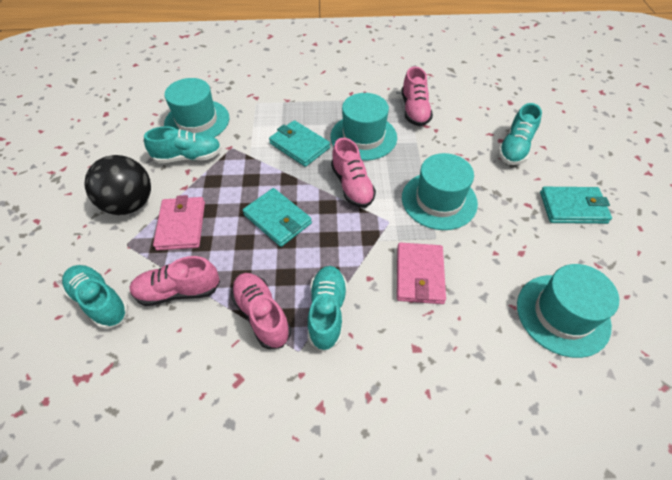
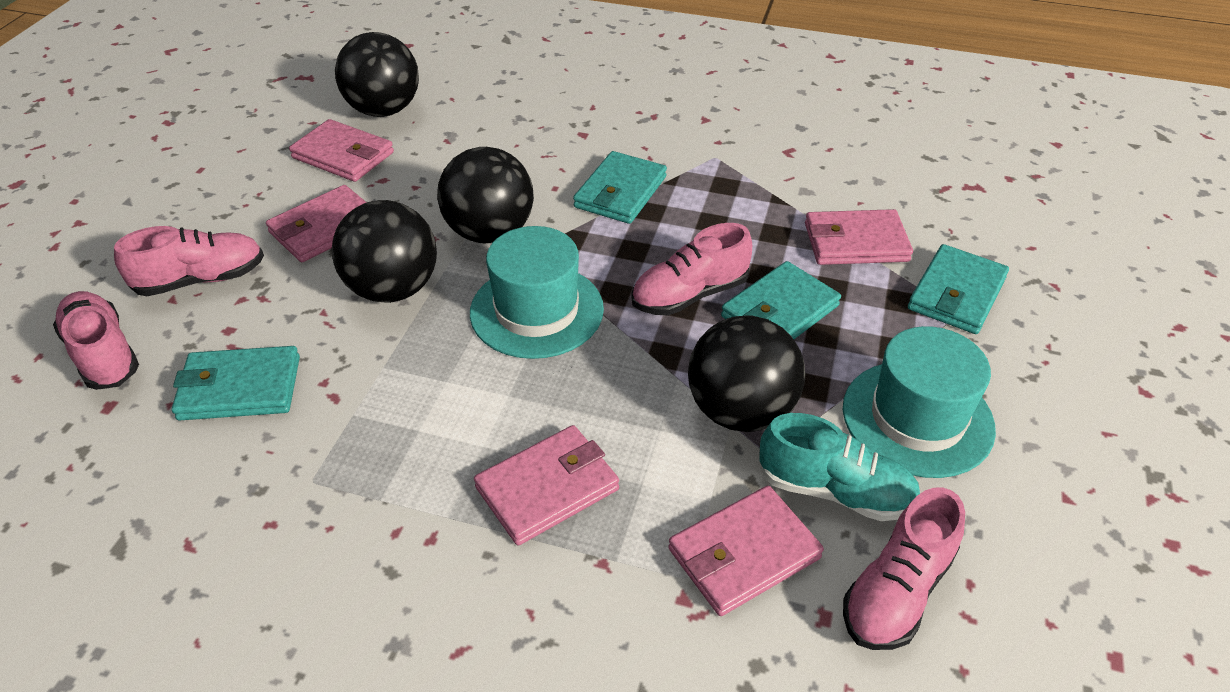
black ball: [85,155,151,215] = 1 -> [332,200,437,303] [335,32,419,117] [437,147,534,243] [688,316,805,432] = 4
pink wallet: [153,195,205,251] [397,242,446,304] = 2 -> [266,185,367,262] [289,119,394,182] [474,425,619,545] [668,486,824,616] [805,209,913,265] = 5
turquoise hat: [164,78,229,137] [330,93,397,161] [402,153,478,230] [517,264,619,358] = 4 -> [470,226,604,359] [843,326,996,478] = 2
turquoise shoe: [62,265,128,329] [144,126,222,163] [308,266,347,351] [498,103,542,165] = 4 -> [759,413,920,521] = 1
turquoise wallet: [243,188,312,247] [269,120,330,167] [540,187,612,224] = 3 -> [172,346,300,421] [573,151,667,224] [721,261,841,339] [908,244,1009,334] = 4

